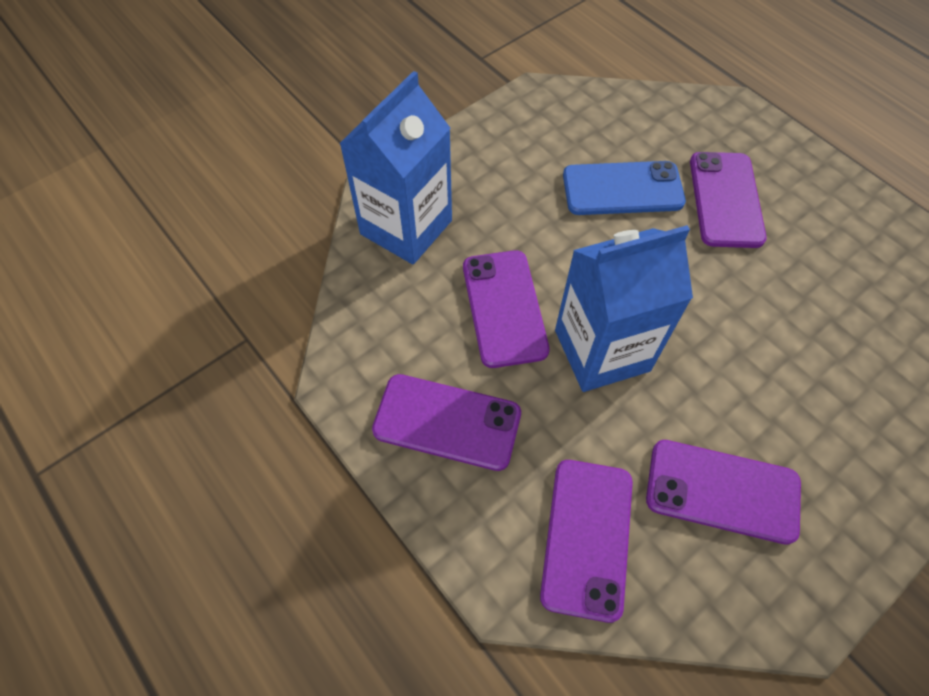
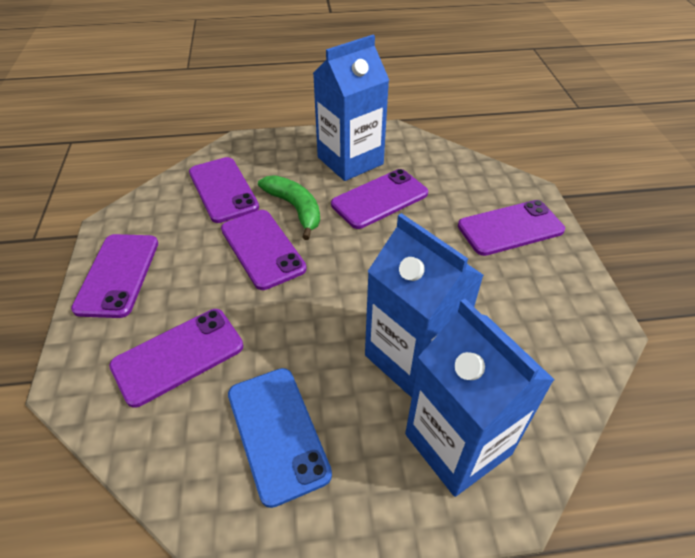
blue carton: [339,71,452,264] [555,225,693,392] = 2 -> [313,35,389,181] [365,213,484,398] [405,299,555,497] = 3
green banana: none = 0 -> [258,175,320,240] = 1
purple phone: [372,374,521,471] [463,250,550,368] [540,460,633,623] [646,440,801,545] [690,152,767,248] = 5 -> [71,234,158,318] [109,309,243,408] [189,157,259,223] [221,210,307,290] [331,169,428,229] [458,200,565,256] = 6

